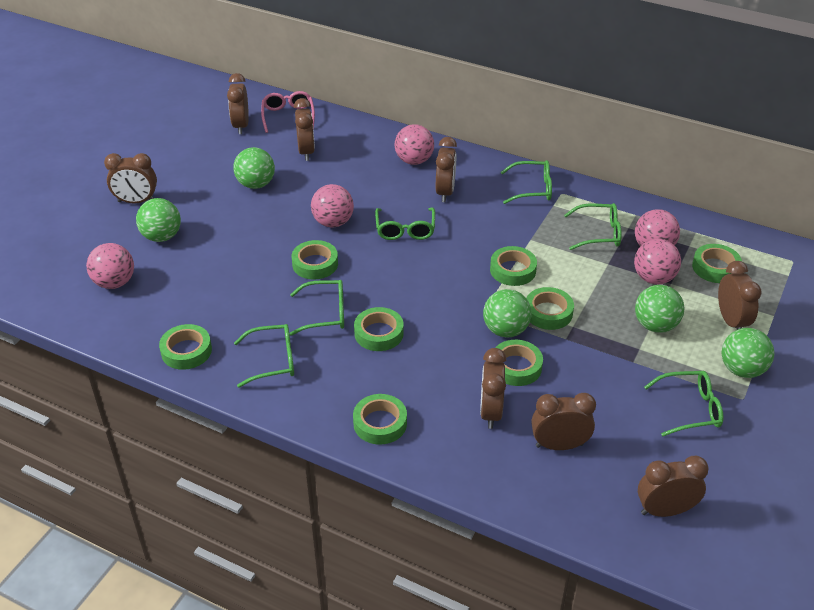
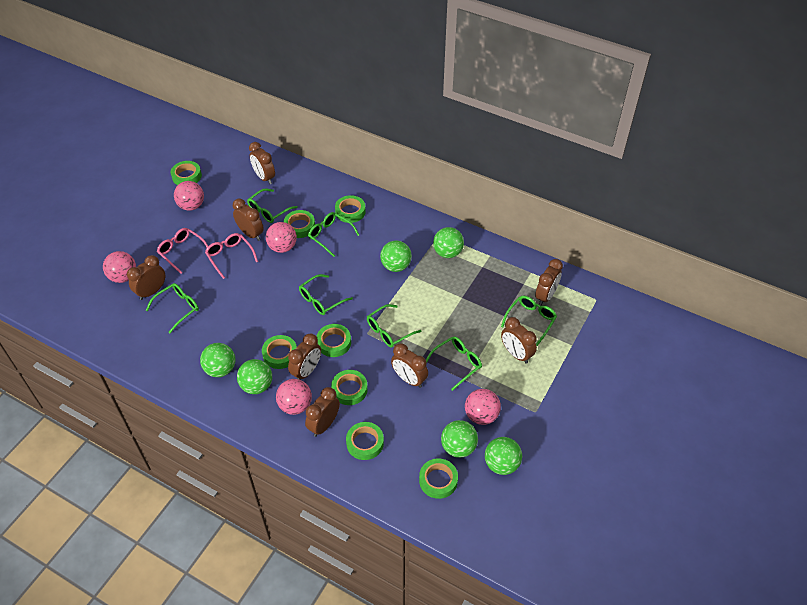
green ball: [136,198,181,242] [233,147,275,189] [483,289,532,337] [635,285,685,333] [722,328,774,378] = 5 -> [200,343,235,377] [237,359,272,394] [380,241,412,272] [433,227,464,258] [441,420,478,458] [485,437,522,475] = 6
green glasses: [234,324,294,388] [290,280,344,336] [375,208,435,240] [501,160,552,204] [564,203,622,250] [644,371,723,436] = 6 -> [146,283,199,333] [247,188,298,223] [299,274,353,315] [308,212,359,257] [367,304,422,348] [426,336,482,391] [501,296,557,346] = 7
pink glasses: [261,91,315,133] = 1 -> [157,228,208,274] [205,233,258,279] = 2

